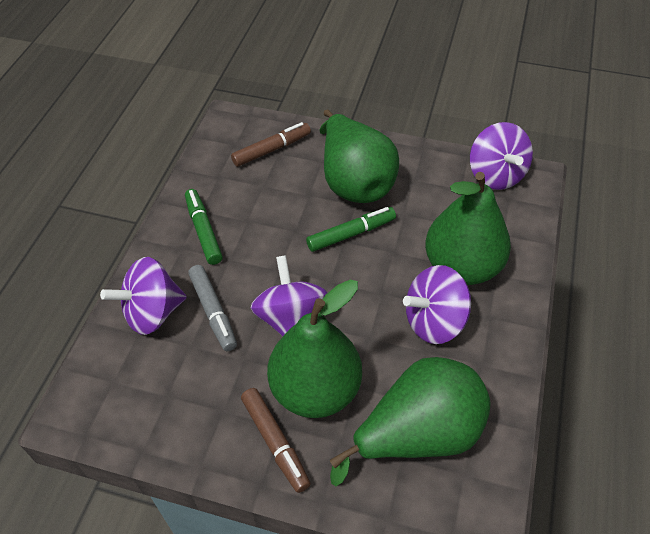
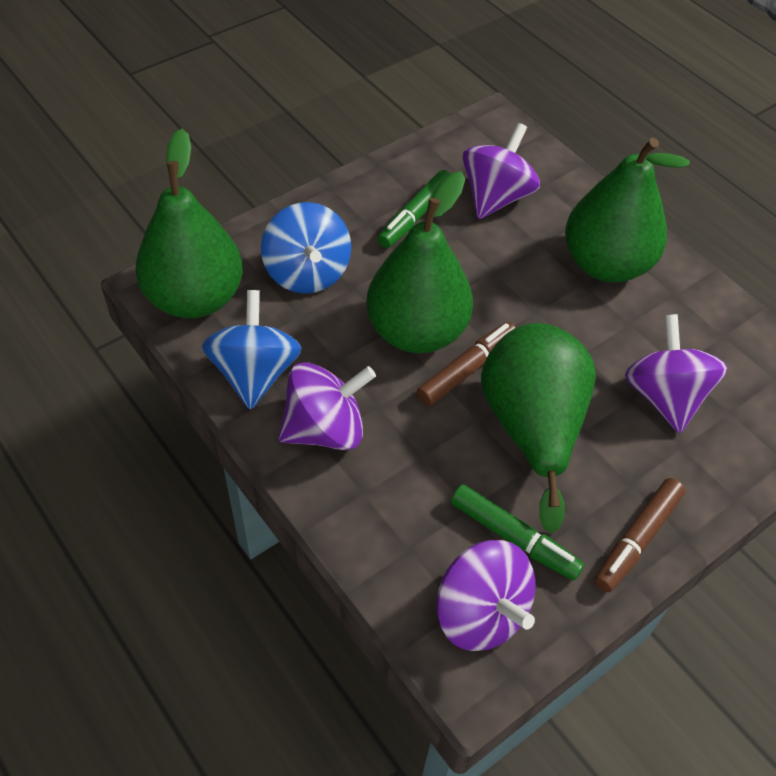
blue spinning top: none = 0 -> [202,290,302,410] [261,202,351,294] = 2
grey marker: [188,265,237,351] = 1 -> none = 0

